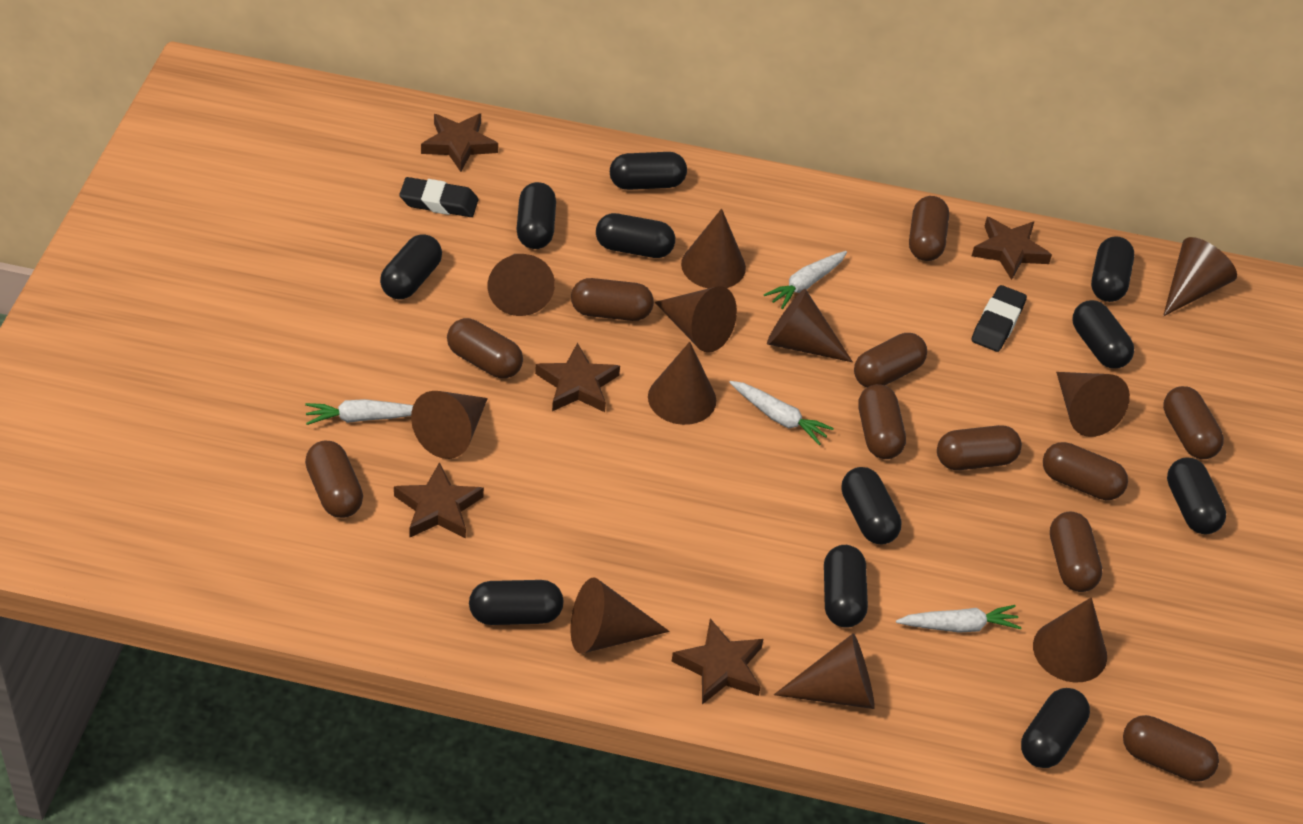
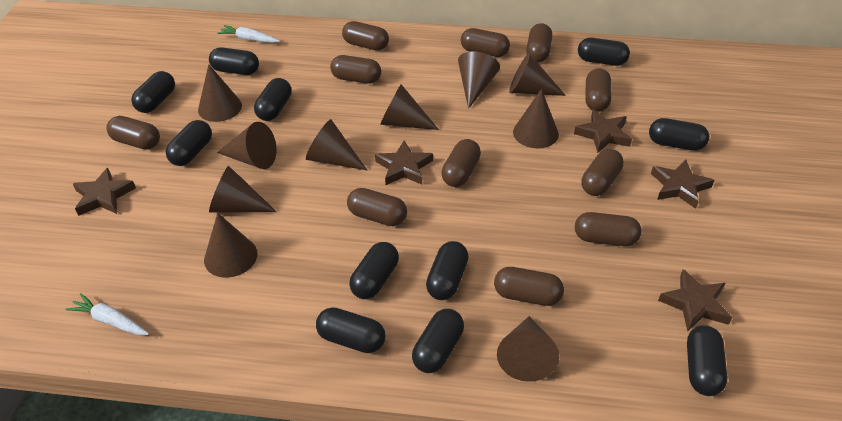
black eraser: [399,177,479,217] [971,285,1027,352] = 2 -> none = 0
brown cone: [411,391,488,459] [488,254,555,316] [571,577,670,654] [648,342,717,425] [655,286,737,353] [681,209,746,289] [767,289,853,362] [774,633,875,709] [1033,597,1107,683] [1056,372,1130,437] [1163,237,1237,316] = 11 -> [198,64,242,122] [204,213,258,278] [209,166,277,213] [217,122,276,169] [306,119,367,170] [380,84,439,130] [458,52,500,109] [497,316,560,382] [509,53,566,96] [513,89,559,148] = 10
white carrot: [305,399,413,425] [729,381,834,445] [764,251,847,309] [896,605,1022,633] = 4 -> [65,293,149,335] [217,25,280,43] = 2

